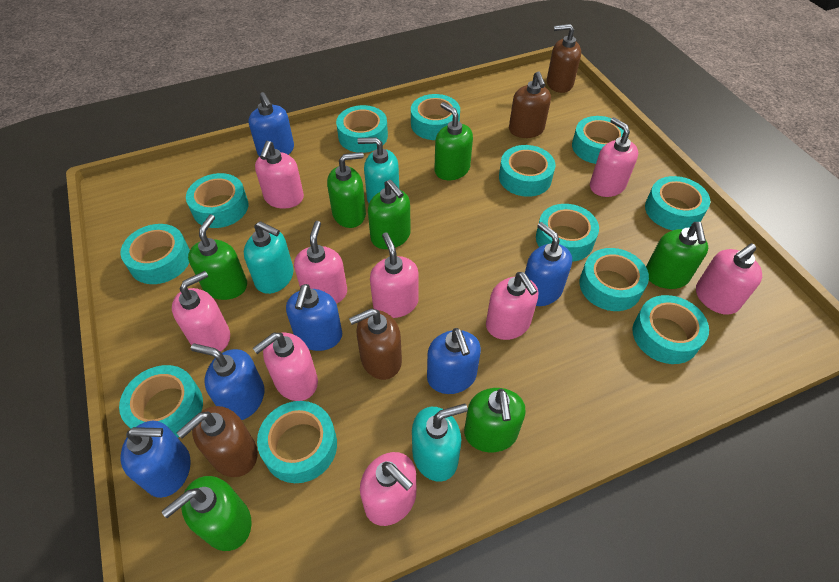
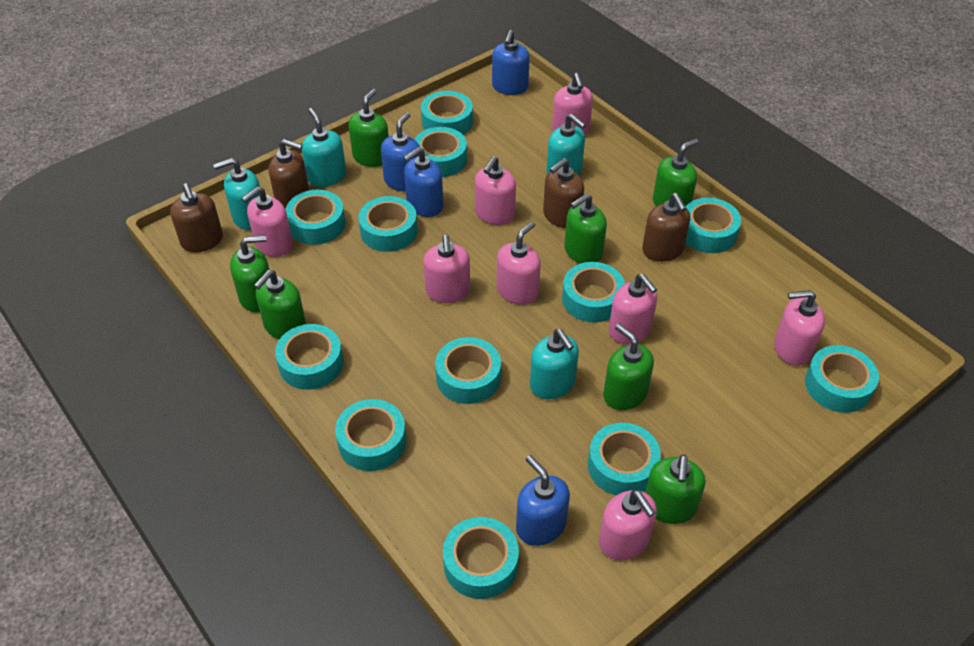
blue soap dispenser: [121,420,191,498] [191,344,264,420] [249,92,294,156] [286,284,342,351] [427,328,481,394] [525,222,572,306] = 6 -> [381,112,420,192] [404,147,443,217] [492,30,530,95] [516,455,570,546] = 4
pink soap dispenser: [172,271,230,352] [253,333,318,401] [255,141,304,209] [294,221,347,304] [360,452,416,526] [370,232,419,318] [486,272,538,340] [590,117,638,197] [696,243,762,315] = 9 -> [242,186,293,257] [423,235,470,303] [475,156,516,225] [497,221,541,305] [552,73,593,135] [599,490,657,561] [609,274,657,344] [774,290,825,366] = 8
turquoise soap dispenser: [244,221,294,294] [358,137,399,203] [412,403,468,482] = 3 -> [213,158,260,230] [302,108,346,187] [530,329,579,399] [546,114,586,175] = 4

